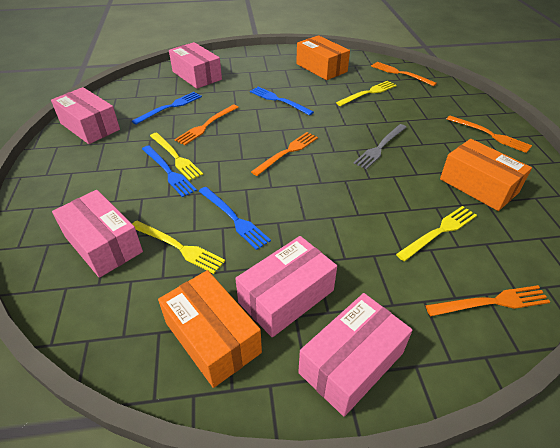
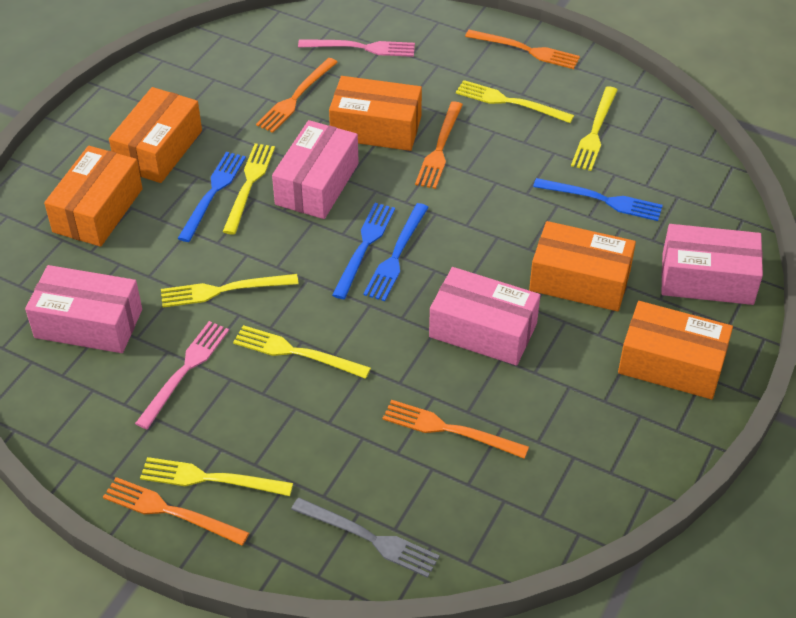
orange box: [158,270,262,388] [296,35,350,80] [440,139,532,211] = 3 -> [44,146,143,247] [109,87,202,183] [329,76,422,151] [529,221,636,311] [618,301,733,399] = 5
pink box: [51,87,120,144] [52,190,143,278] [169,42,222,89] [235,236,337,337] [298,293,412,417] = 5 -> [25,265,142,353] [272,120,359,219] [429,267,540,366] [661,224,763,305] = 4
pink fork: none = 0 -> [135,321,229,429] [298,39,415,57] = 2
yellow fork: [132,221,225,274] [150,132,203,181] [336,81,397,106] [396,206,477,261] = 4 -> [140,457,293,496] [161,274,299,307] [223,143,275,235] [233,325,371,379] [456,80,574,123] [571,86,618,171] = 6

